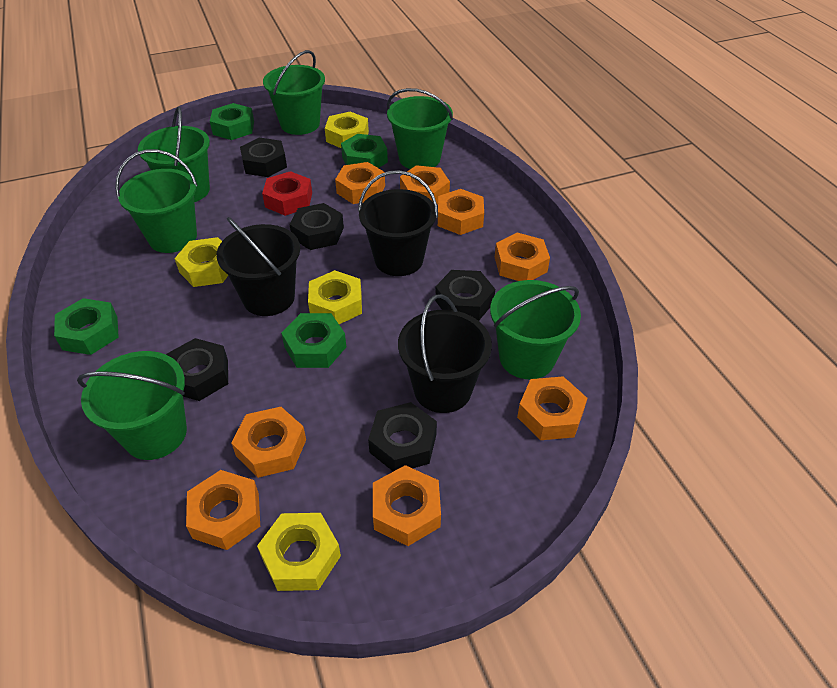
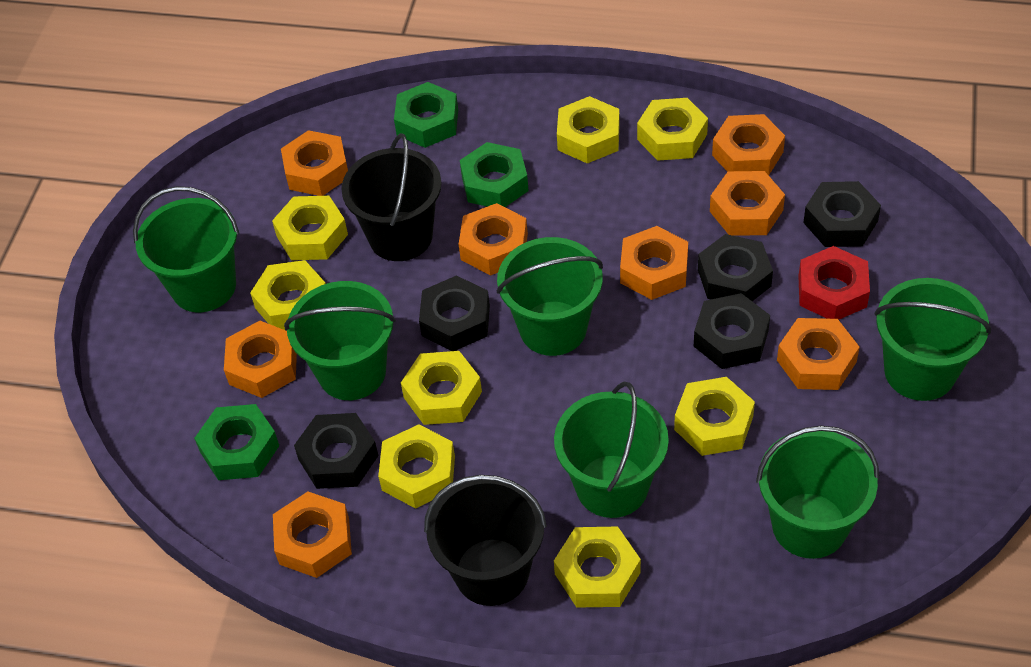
black bucket: [216,217,300,316] [358,170,438,276] [398,294,492,413] = 3 -> [341,133,442,261] [424,475,547,606] = 2
green nut: [54,298,119,355] [210,103,254,140] [281,313,346,368] [341,134,388,168] = 4 -> [194,404,279,480] [394,82,458,148] [460,142,529,207] = 3
yellow nut: [174,237,228,287] [257,513,341,591] [308,270,362,324] [325,111,369,148] = 4 -> [250,260,326,330] [272,196,348,260] [378,424,455,509] [401,351,482,425] [554,526,641,608] [557,96,620,163] [637,98,708,161] [674,377,755,456] = 8

